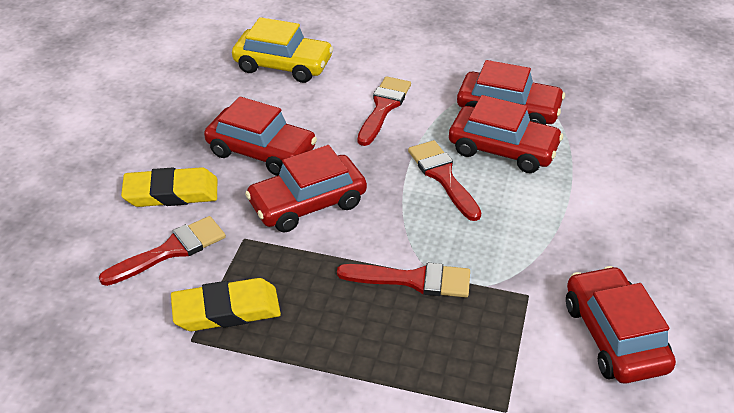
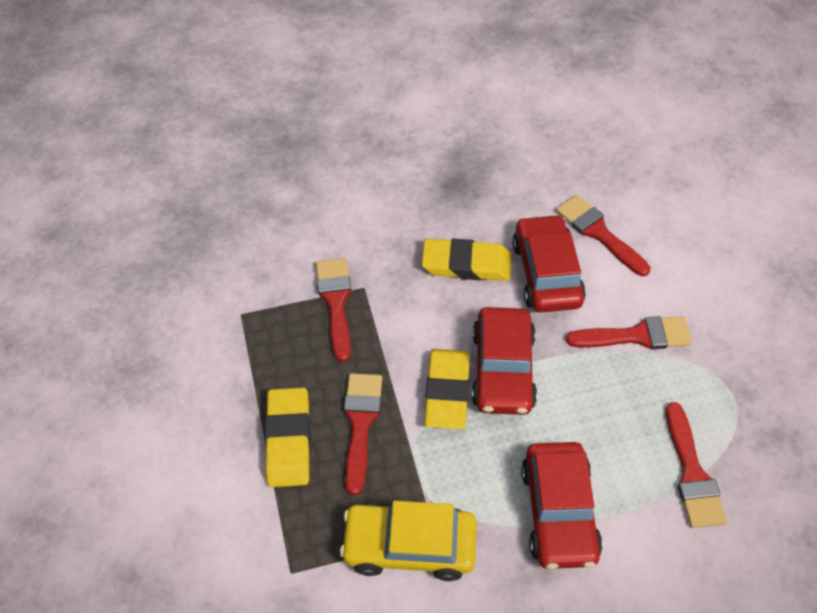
red brush: [99,216,226,286] [337,263,470,297] [357,76,411,146] [408,140,481,221] = 4 -> [316,258,351,362] [344,373,382,495] [556,195,650,276] [566,316,692,349] [666,402,727,528] = 5
red car: [204,97,317,176] [245,145,367,232] [449,95,563,173] [457,60,565,125] [566,266,676,383] = 5 -> [472,307,537,415] [512,214,586,313] [521,442,602,569] = 3
yellow eraser: [121,167,217,207] [171,278,281,331] = 2 -> [265,387,310,487] [422,238,512,281] [424,349,470,429] = 3

